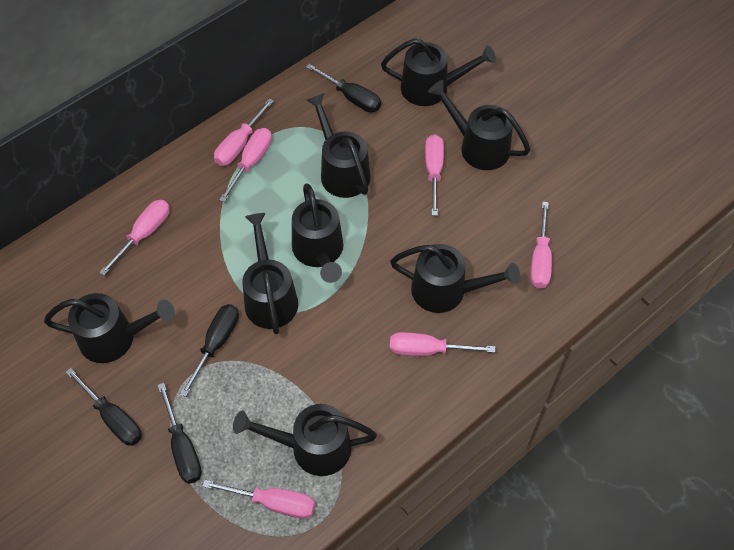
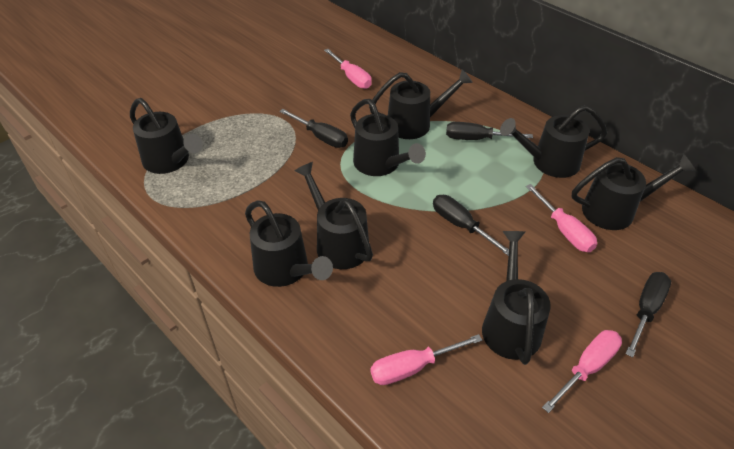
pink screwdriver: [99,200,170,276] [202,480,315,519] [214,98,274,166] [219,128,272,202] [390,332,495,356] [425,134,444,216] [530,202,552,289] = 7 -> [324,49,372,89] [370,334,482,385] [526,184,597,252] [542,330,622,413] = 4

